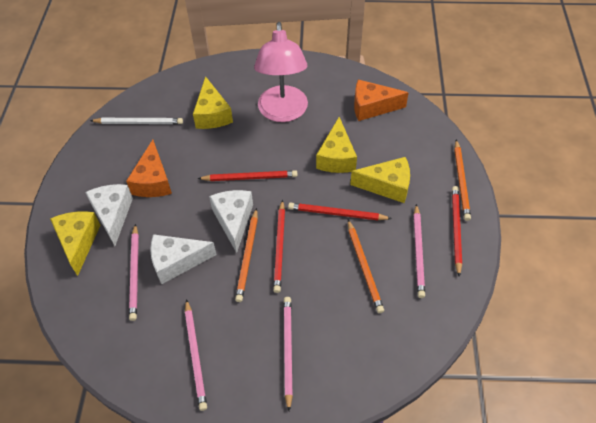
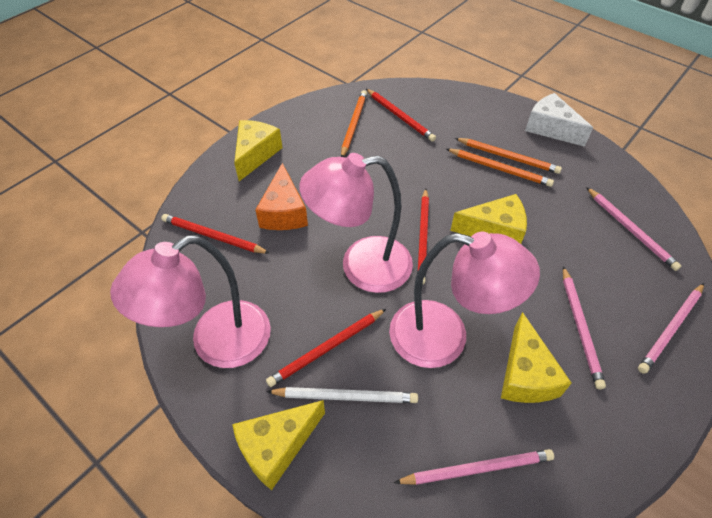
orange cheese: [126,140,172,197] [354,79,409,121] = 2 -> [255,163,308,230] = 1
pink lamp: [254,22,308,122] = 1 -> [110,235,271,368] [299,153,413,293] [389,232,540,368] = 3
white cheese: [85,184,133,246] [150,234,217,284] [209,190,253,253] = 3 -> [525,93,593,147] = 1

